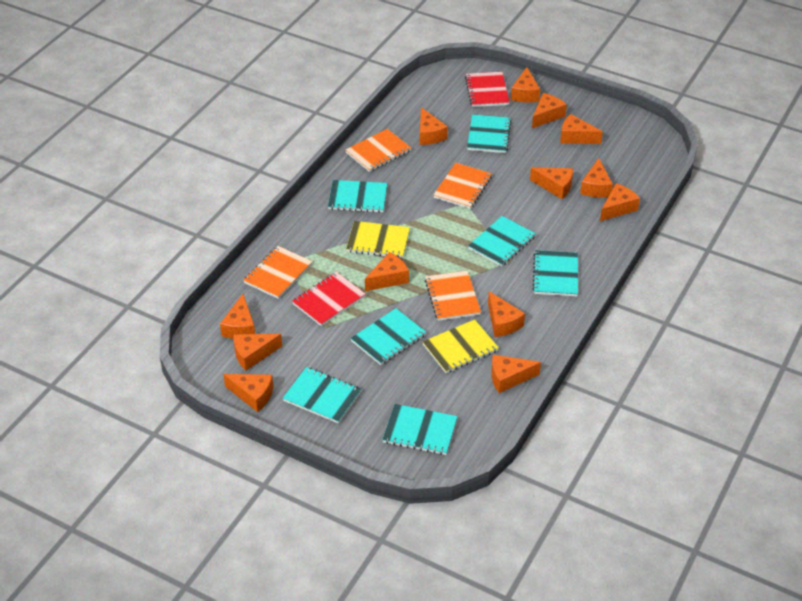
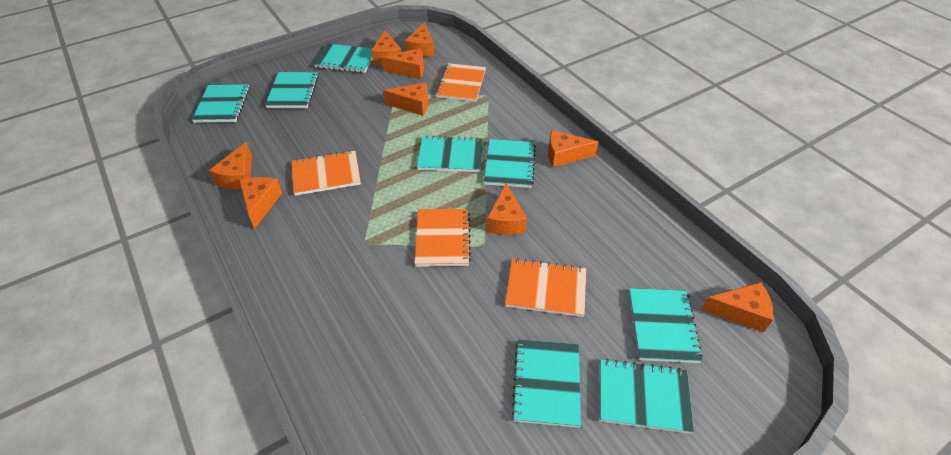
orange cheese: [220,294,255,339] [223,374,273,412] [233,334,282,371] [365,252,409,291] [420,107,448,145] [488,291,525,337] [491,355,541,393] [511,67,540,102] [530,167,573,199] [532,93,567,128] [560,114,603,144] [580,158,613,198] [600,183,640,221] = 13 -> [209,142,252,190] [239,177,282,229] [371,30,401,65] [382,48,424,79] [383,82,428,116] [405,22,434,57] [487,182,527,235] [548,130,598,167] [701,282,773,333] = 9
red notebook: [292,272,366,326] [465,72,510,107] = 2 -> none = 0
turquoise notebook: [283,367,361,423] [328,180,387,213] [351,308,426,365] [382,404,458,455] [467,114,511,153] [468,216,536,267] [533,250,578,296] = 7 -> [192,84,250,123] [265,72,319,108] [314,44,372,73] [417,136,483,172] [484,139,536,188] [511,339,581,428] [600,359,694,434] [629,288,703,363] = 8
yellow notebook: [346,221,410,258] [423,319,499,373] = 2 -> none = 0

